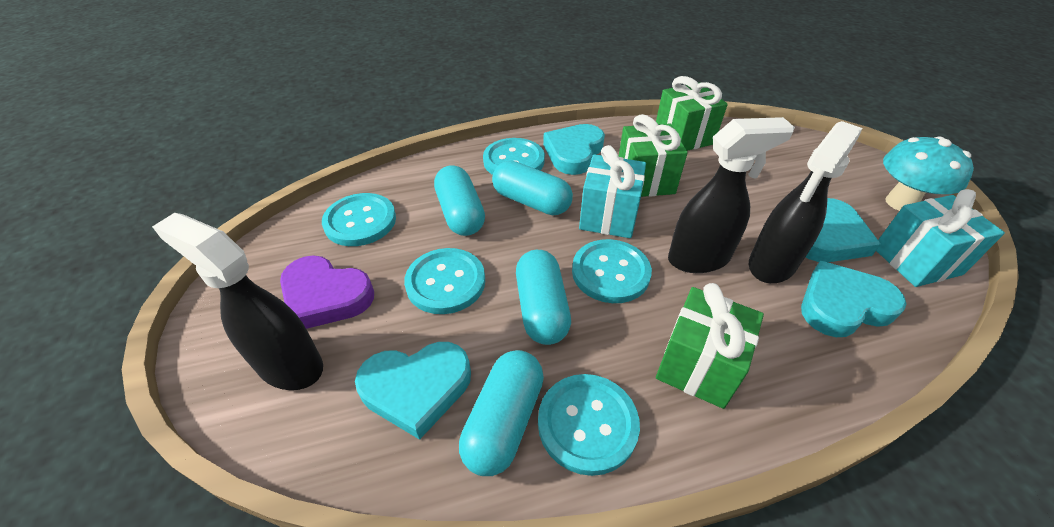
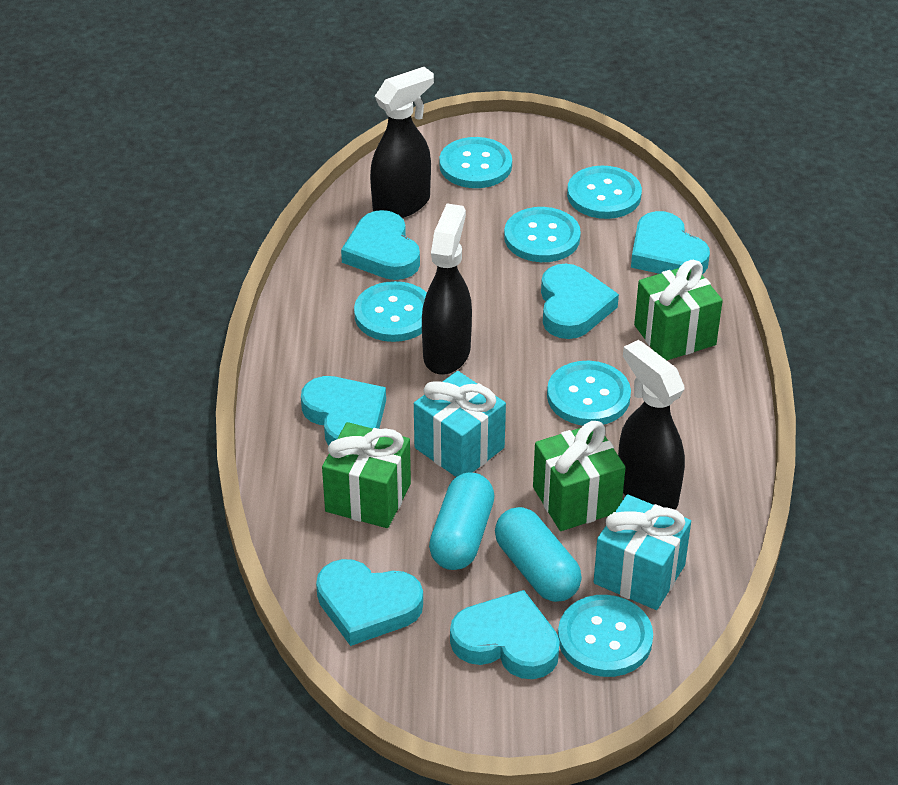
purple heart: [280,255,374,329] = 1 -> none = 0
turquoise button: [322,193,396,246] [404,248,485,314] [483,138,545,175] [538,374,640,476] [572,239,652,303] = 5 -> [354,281,427,342] [439,137,512,188] [504,207,581,262] [547,361,631,426] [558,595,653,677] [567,166,642,219] = 6
turquoise capsule: [434,165,485,236] [459,350,544,476] [492,161,573,215] [516,250,571,345] = 4 -> [429,473,494,570] [495,507,582,602] = 2
turquoise heart: [355,342,471,440] [543,124,605,175] [801,261,906,337] [806,198,881,262] = 4 -> [301,376,386,446] [316,559,423,646] [341,210,420,280] [450,590,560,679] [541,264,619,339] [631,211,710,274] = 6
turquoise mushroom: [883,136,974,211] = 1 -> none = 0

